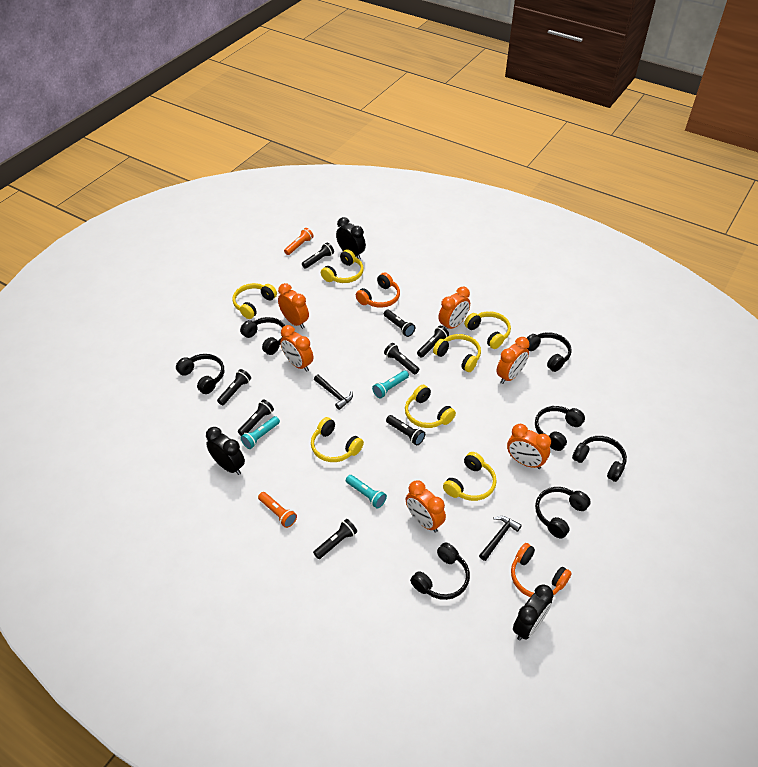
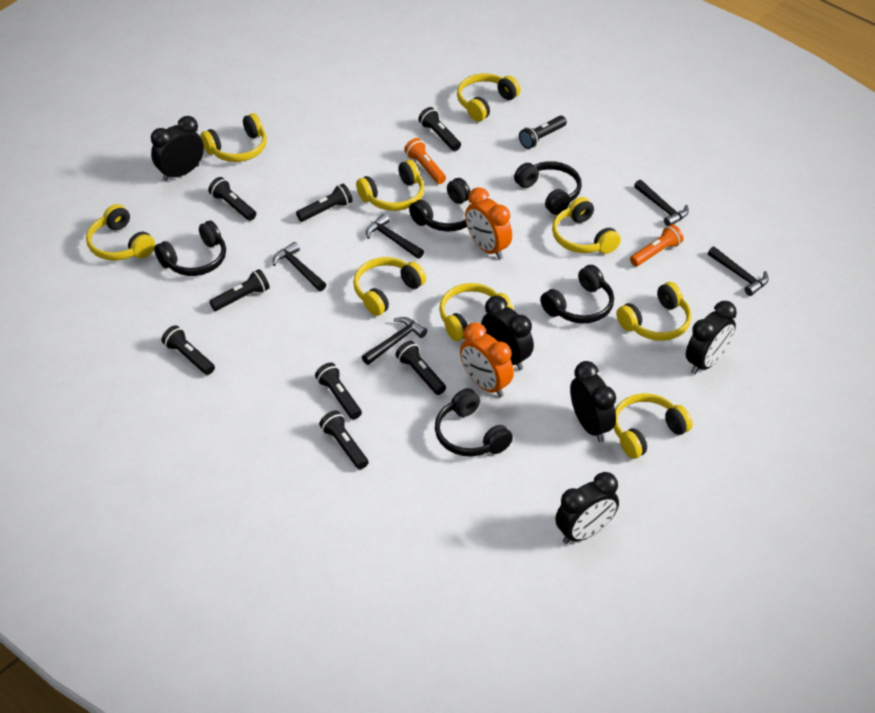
black clock: [206,427,245,475] [336,217,366,260] [513,585,554,640] = 3 -> [151,116,204,182] [481,296,534,370] [555,472,619,544] [570,361,616,442] [686,301,737,375] = 5
black flashlight: [217,369,251,405] [238,399,274,436] [302,242,334,269] [313,519,357,559] [384,310,415,337] [384,343,419,374] [386,415,425,445] [417,326,449,358] = 8 -> [161,325,215,375] [208,177,256,221] [209,269,270,311] [296,184,353,222] [315,363,362,419] [319,411,369,469] [395,341,446,395] [418,107,461,151] [519,116,567,149] = 9
black hammer: [314,375,353,410] [479,516,522,561] = 2 -> [273,242,326,291] [362,317,427,365] [366,214,424,259] [634,180,689,226] [708,247,769,296] = 5
black headphones: [176,354,224,394] [240,317,285,355] [410,542,470,600] [527,332,572,372] [535,406,585,451] [535,487,591,539] [572,436,627,482] = 7 -> [154,221,226,276] [409,178,471,232] [435,388,513,457] [514,161,582,215] [540,265,614,324] = 5
orange clock: [278,283,309,329] [280,325,313,372] [406,480,446,532] [438,287,470,329] [496,337,530,384] [507,424,551,469] = 6 -> [460,323,514,397] [465,187,512,259] = 2
orange headphones: [356,272,400,308] [511,543,572,597] = 2 -> none = 0
turquoise flashlight: [241,416,280,449] [346,475,387,508] [372,371,409,399] = 3 -> none = 0
yellow headphones: [232,283,277,319] [311,417,364,462] [321,249,364,283] [405,385,456,428] [433,334,481,372] [443,452,497,501] [464,311,511,349] = 7 -> [86,204,155,260] [201,113,267,162] [353,257,426,316] [356,160,424,211] [439,283,513,341] [457,73,521,122] [552,197,621,254] [614,393,693,459] [616,282,691,341] = 9

